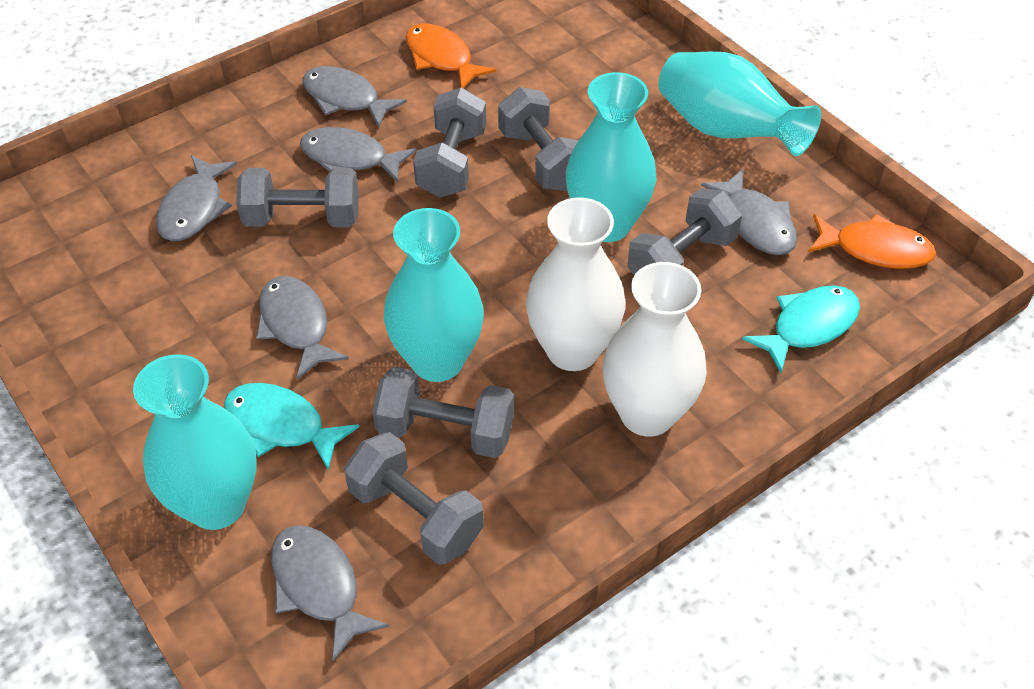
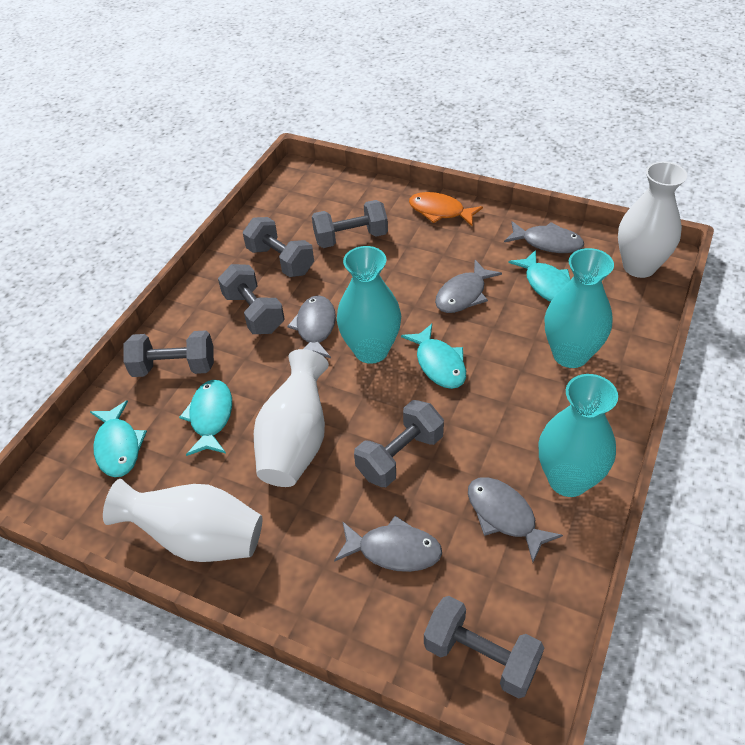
grey fish: [156,155,237,241] [256,276,349,379] [271,525,389,662] [300,127,416,182] [302,66,407,128] [701,169,797,255] = 6 -> [287,295,336,358] [334,516,442,572] [435,260,502,313] [468,477,563,562] [504,221,584,253] = 5
orange fish: [406,24,496,88] [808,214,936,269] = 2 -> [409,192,483,226] = 1
turquoise fish: [224,383,360,470] [742,285,860,373] = 2 -> [90,400,147,477] [179,380,232,456] [401,324,466,389] [508,250,570,302] = 4
turquoise vase: [133,354,257,530] [384,208,484,382] [566,72,656,242] [658,52,821,156] = 4 -> [337,246,401,364] [539,374,618,497] [545,248,614,368] = 3
white vase: [526,197,625,371] [602,262,707,437] = 2 -> [103,479,262,562] [254,349,329,487] [618,162,687,278] = 3

